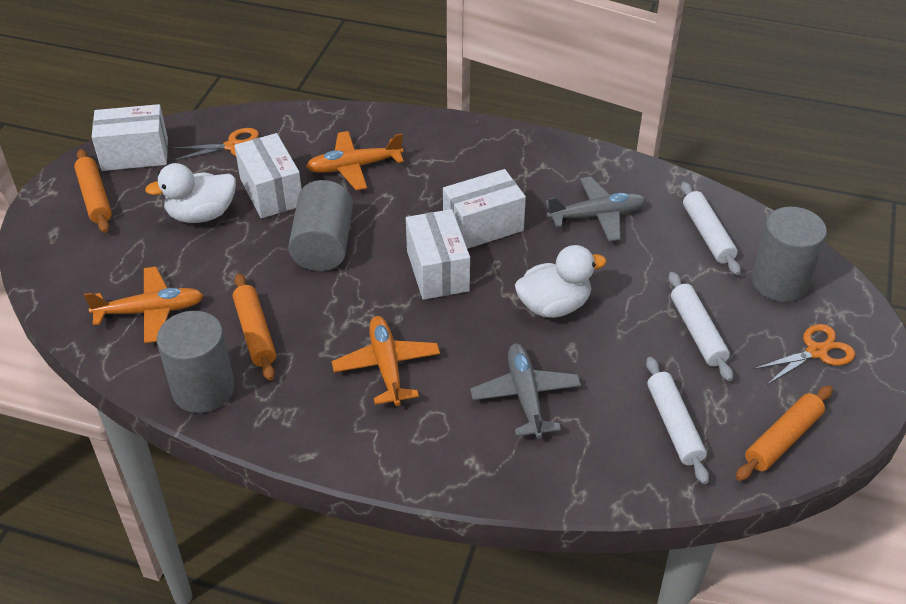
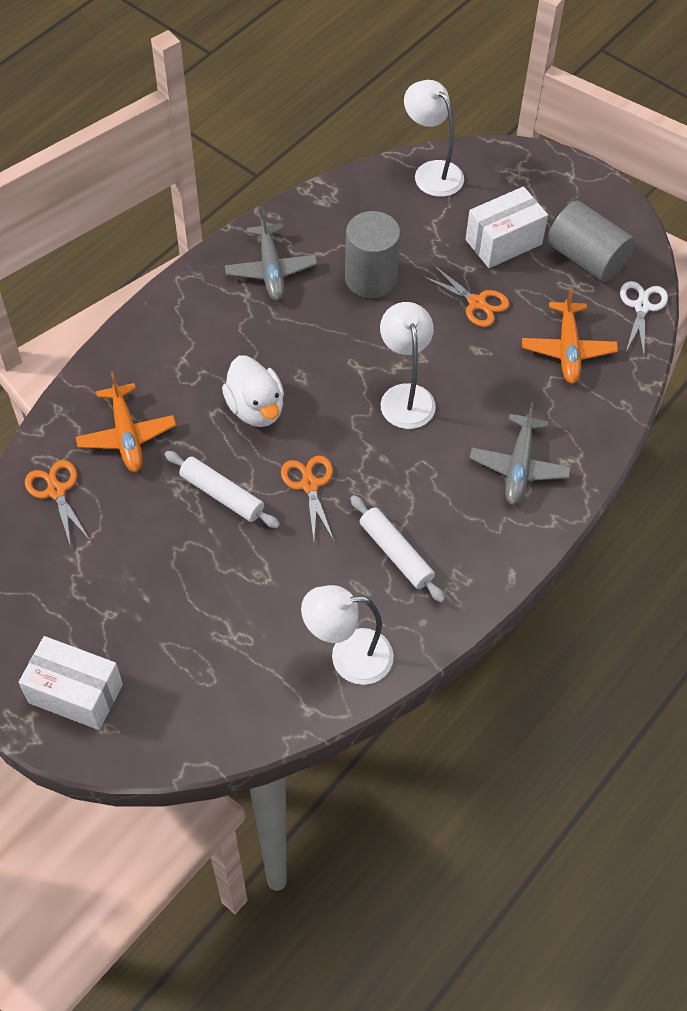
grey cylinder: [157,311,235,413] [288,180,353,271] [751,207,827,302] = 3 -> [345,211,401,298] [547,201,635,282] = 2
orange plane: [84,267,204,343] [306,131,404,190] [332,316,440,406] = 3 -> [75,372,176,472] [522,287,618,384] = 2
orange rolling pin: [74,149,112,233] [233,273,276,381] [736,385,833,481] = 3 -> none = 0
orange scissors: [172,128,259,161] [754,324,855,385] = 2 -> [25,460,90,547] [281,455,334,541] [422,265,510,327] = 3
white box: [92,104,168,171] [234,133,302,218] [406,209,470,300] [443,169,526,249] = 4 -> [19,636,123,730] [465,186,548,268] = 2
white duck: [145,163,236,223] [515,245,607,318] = 2 -> [222,355,284,427] = 1
white lamp: none = 0 -> [301,585,394,685] [380,302,436,429] [404,80,464,197] = 3
white rolling pin: [646,357,709,484] [669,272,733,381] [681,182,741,275] = 3 -> [165,451,280,528] [350,495,445,603] = 2
white scissors: none = 0 -> [620,281,668,355] = 1

